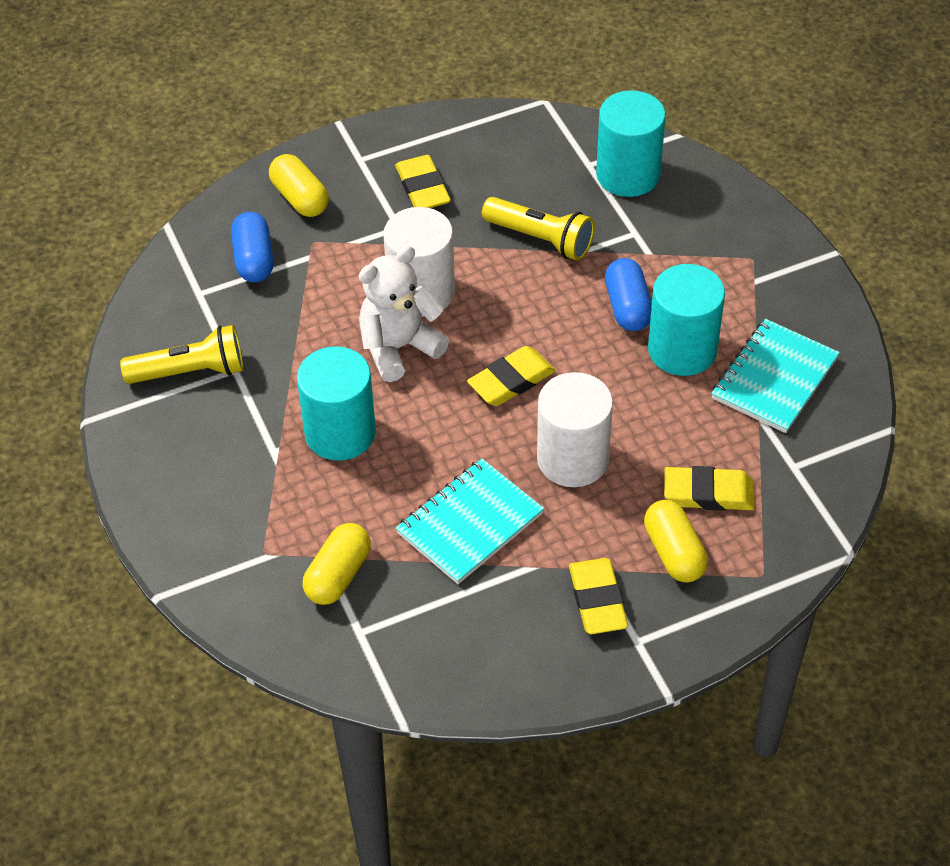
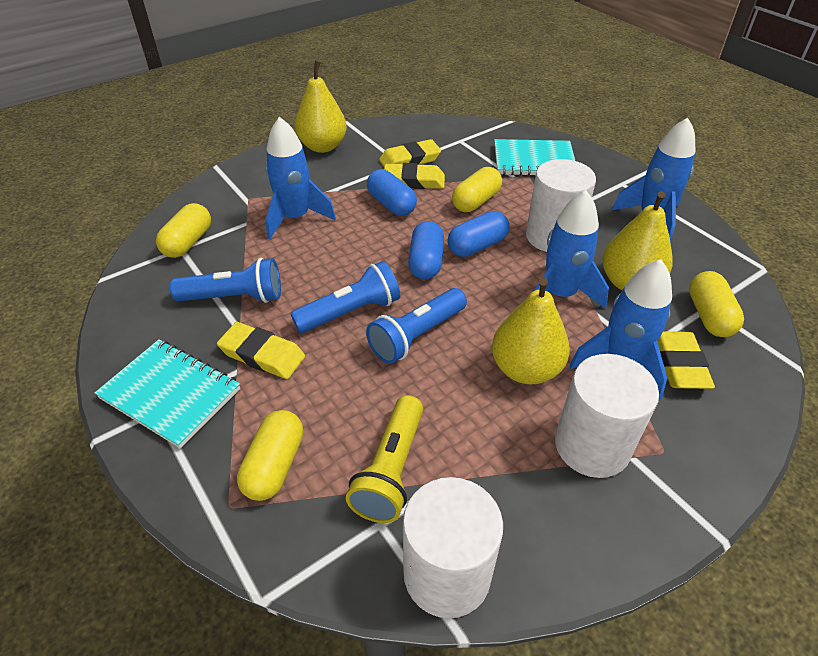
blue capsule: [231,212,274,282] [605,258,652,331] = 2 -> [367,169,417,216] [408,221,444,279] [447,211,509,257] = 3
blue flashlight: none = 0 -> [170,258,281,303] [290,261,400,333] [366,288,467,364] = 3
blue rocket: none = 0 -> [265,117,336,240] [534,190,609,309] [570,259,672,400] [612,118,695,242] = 4
turquoise cylinder: [297,346,376,461] [596,90,666,197] [648,264,725,376] = 3 -> none = 0
white cylinder: [383,207,455,317] [537,372,613,487] = 2 -> [403,477,503,618] [526,159,596,252] [555,354,659,478] = 3
white teddy bear: [359,246,449,382] = 1 -> none = 0
yellow capsule: [269,154,329,217] [303,523,371,605] [644,500,708,582] = 3 -> [156,203,211,258] [237,410,303,501] [452,167,502,212] [689,271,744,337] = 4
yellow flashlight: [120,325,243,384] [482,197,595,261] = 2 -> [346,395,423,523] = 1
yellow pear: none = 0 -> [295,60,347,153] [492,278,570,384] [602,191,673,290] = 3

